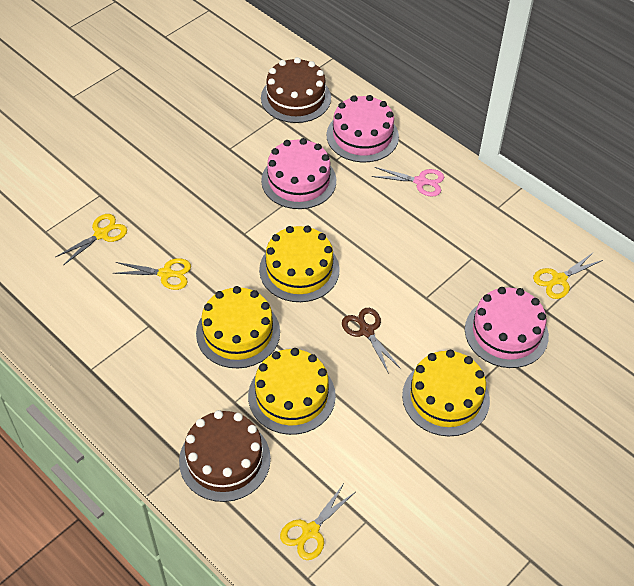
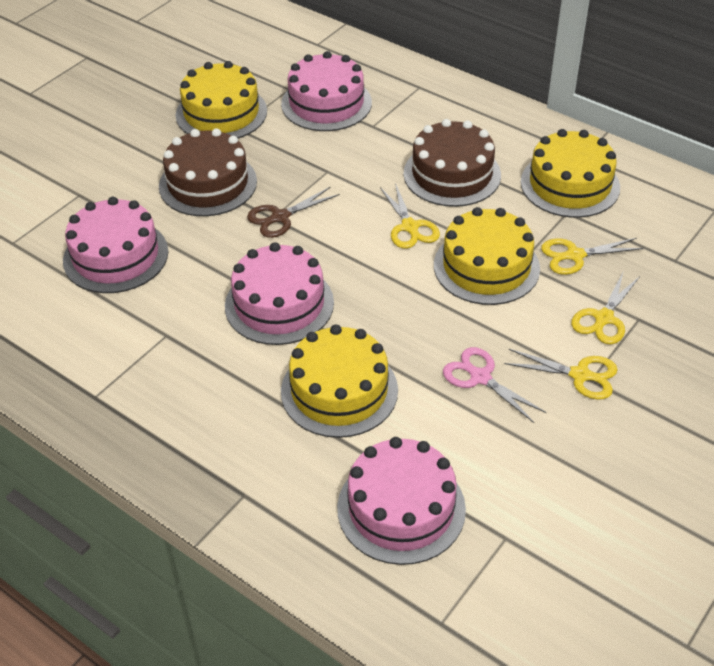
pink cake: [261,138,336,209] [326,95,399,162] [465,287,549,368] = 3 -> [63,197,168,293] [225,242,334,345] [281,51,372,131] [337,437,466,565] = 4

